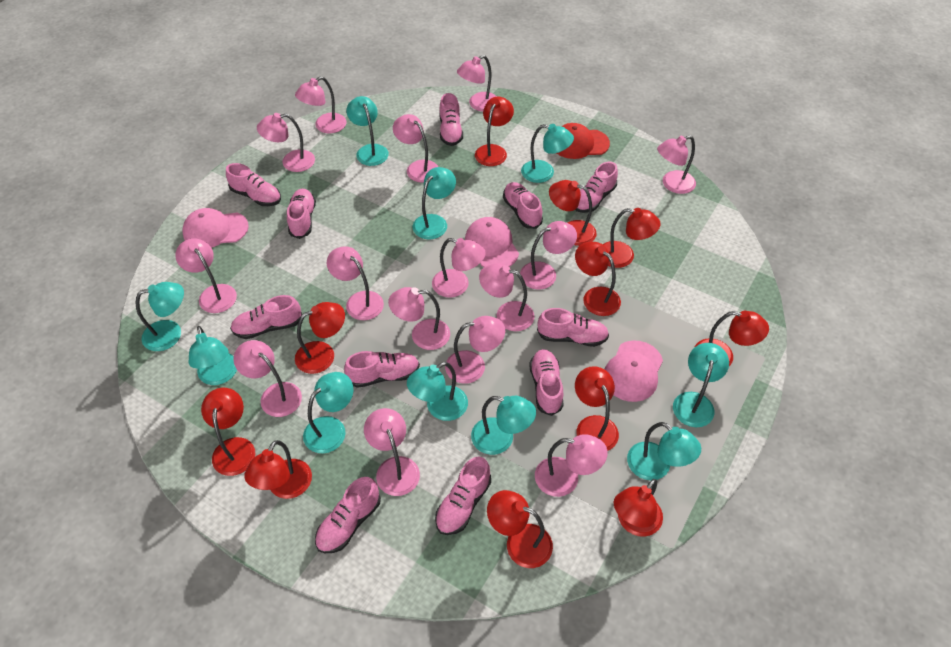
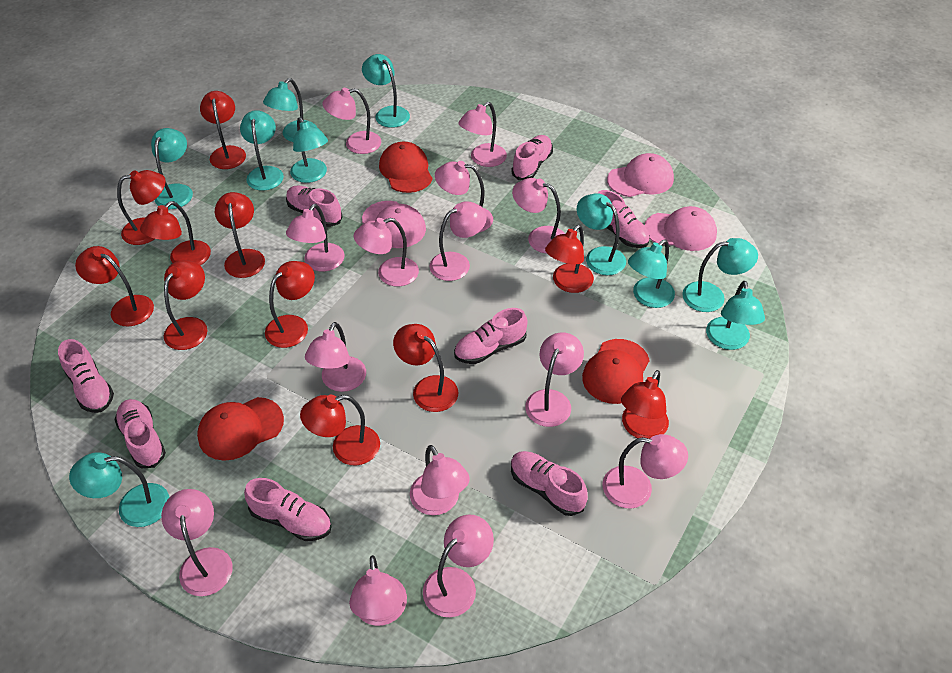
pink lamp: [175,238,237,313] [234,340,302,417] [257,113,315,172] [295,76,347,133] [327,246,384,320] [364,408,420,496] [388,287,450,350] [393,114,438,183] [432,238,486,297] [445,316,505,384] [457,55,497,112] [479,263,534,331] [520,221,577,289] [535,434,608,497] [657,135,696,194] = 15 -> [161,489,233,596] [286,204,345,272] [305,322,366,392] [322,88,381,154] [349,555,407,626] [354,218,419,286] [410,445,470,515] [423,514,494,617] [429,201,487,281] [435,161,493,232] [458,102,507,167] [512,178,565,254] [525,333,584,427] [603,434,688,508] = 14
pink shoe: [226,163,281,206] [230,295,302,339] [287,189,316,239] [315,477,381,553] [344,351,420,388] [435,456,491,535] [439,93,463,146] [503,182,543,229] [529,349,564,416] [537,308,609,347] [575,162,618,213] = 11 -> [58,339,114,413] [114,399,166,468] [244,478,332,541] [286,185,343,227] [454,308,528,364] [511,135,553,180] [511,451,588,516] [597,190,650,248] = 8
red cap: [557,123,610,159] = 1 -> [197,397,284,461] [379,142,432,193] [582,339,650,404] = 3

